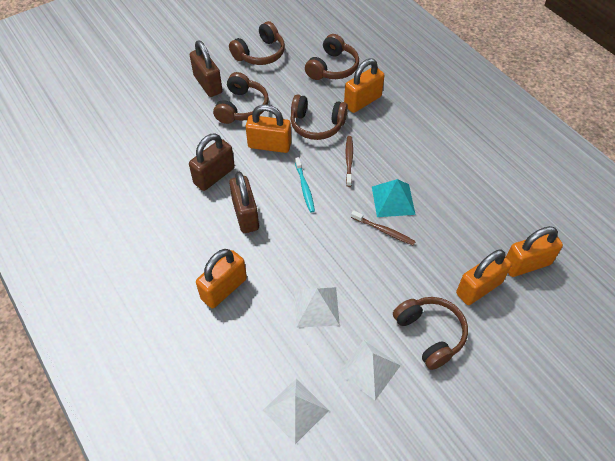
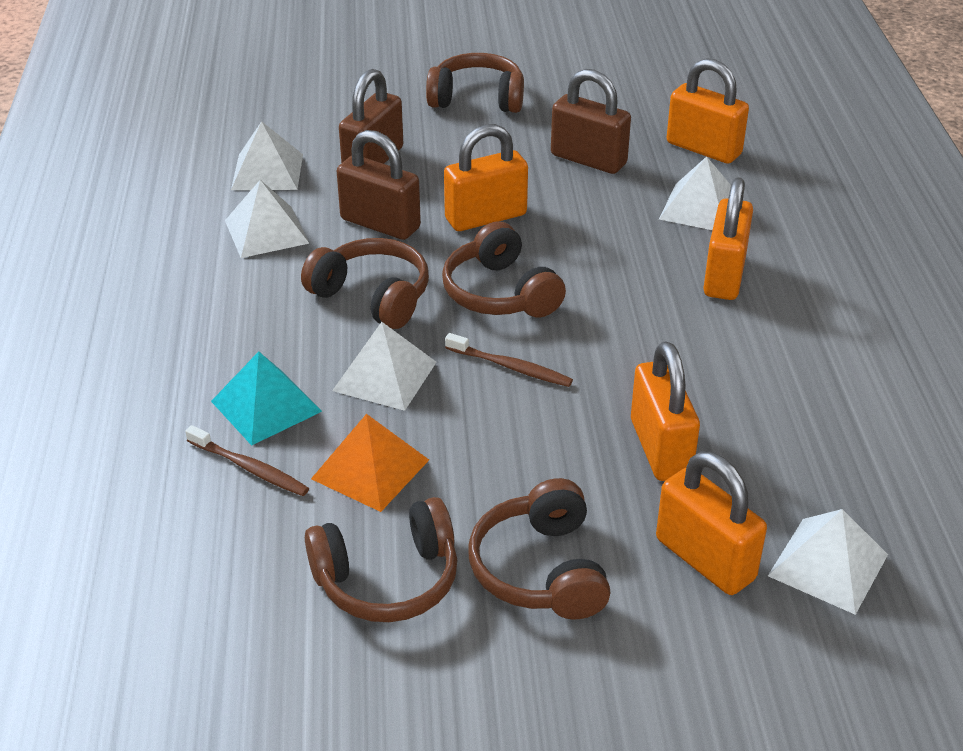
orange pyramid: none = 0 -> [311,414,429,512] = 1
turquoise toothbrush: [295,157,315,213] = 1 -> none = 0
white pyramid: [263,379,329,444] [294,287,340,328] [338,340,401,400] = 3 -> [225,180,309,258] [231,121,303,190] [332,322,436,411] [659,156,731,230] [768,509,888,615] = 5

